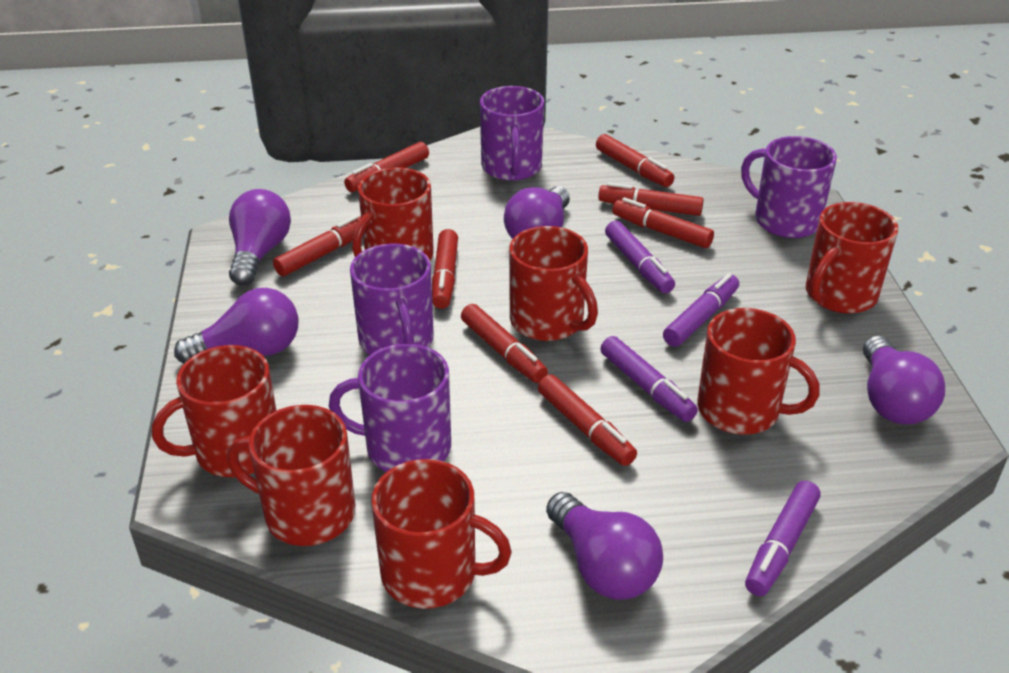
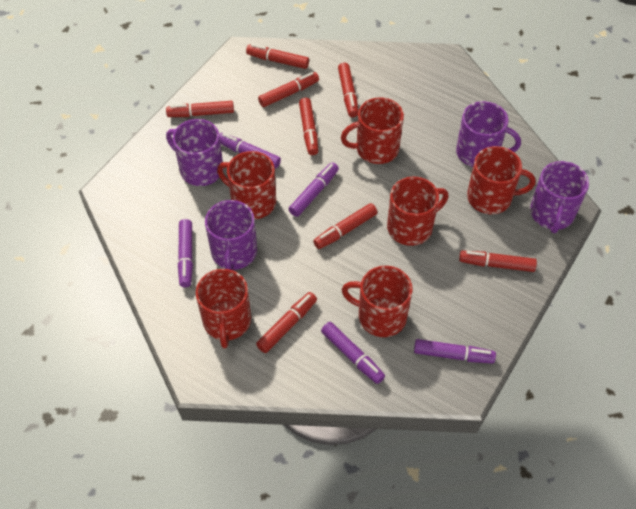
purple light bulb: [174,288,298,364] [229,189,291,286] [504,186,570,239] [546,492,663,600] [863,335,945,425] = 5 -> none = 0
purple marker: [600,336,698,422] [605,221,675,293] [663,273,739,347] [745,481,821,596] = 4 -> [178,219,193,287] [219,133,281,169] [289,162,339,217] [321,322,385,384] [414,339,496,363] = 5
red mug: [152,345,277,477] [227,405,355,546] [352,167,434,260] [371,459,512,609] [509,226,598,341] [697,308,820,435] [806,202,898,314] = 7 -> [196,269,251,348] [217,151,276,219] [341,97,404,164] [342,266,413,337] [387,176,449,246] [467,146,536,214] = 6

